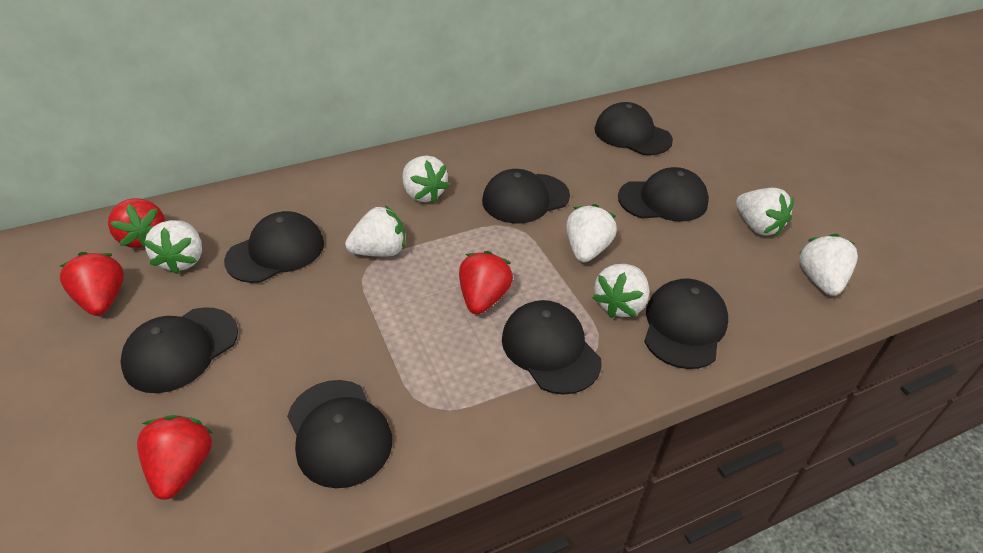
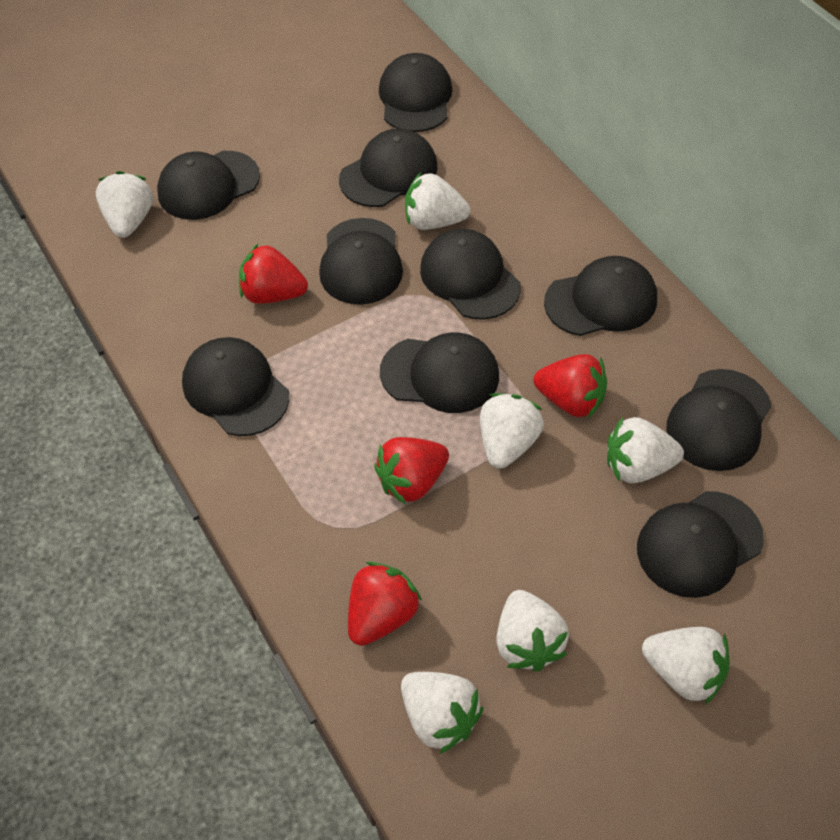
black cap: [120,307,238,393] [224,211,324,283] [287,380,392,488] [482,169,570,223] [502,300,601,395] [594,102,673,155] [618,167,709,222] [644,279,728,369] = 8 -> [157,151,260,220] [182,337,289,436] [319,218,403,305] [339,128,438,207] [379,53,452,132] [380,333,499,413] [420,229,521,320] [544,256,657,336] [637,491,764,598] [666,369,772,471] = 10

